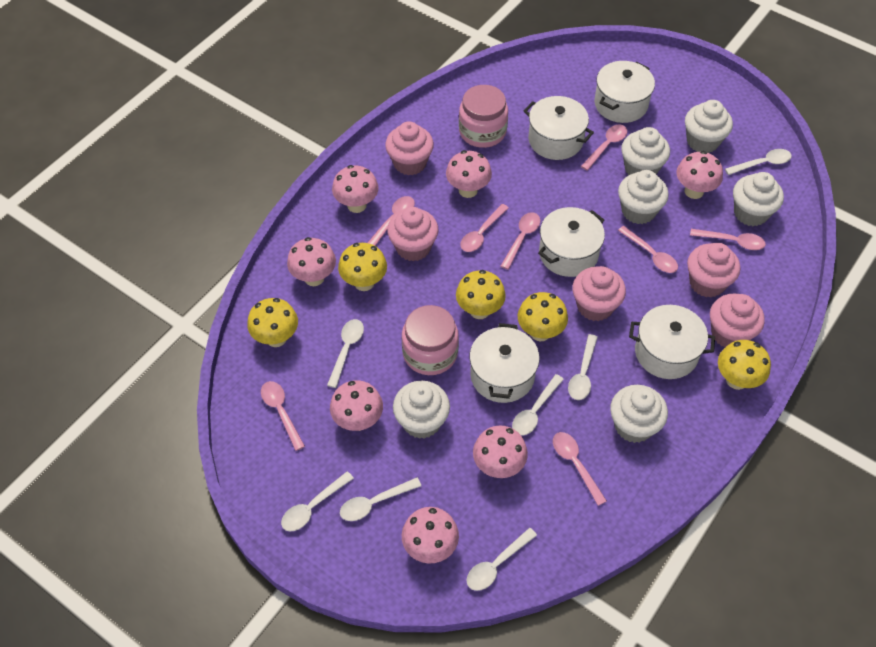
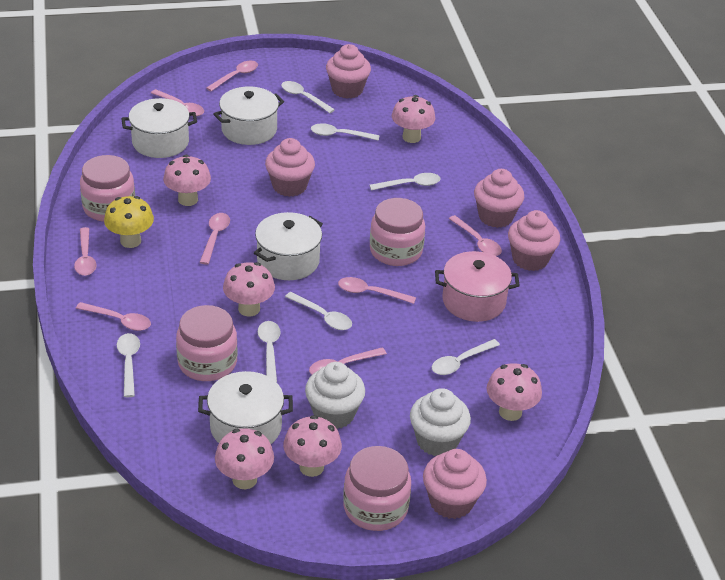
pink jar: [402,305,459,375] [459,85,508,148] = 2 -> [80,155,135,222] [176,305,237,381] [343,446,411,531] [370,198,425,266] = 4
pink mushroom: [287,237,336,286] [330,380,383,431] [332,165,378,213] [402,507,459,563] [446,150,492,198] [473,425,528,478] [677,151,723,199] = 7 -> [163,155,211,206] [215,428,274,489] [223,262,275,317] [283,415,342,477] [392,95,435,143] [486,363,542,421] = 6
pink pot: none = 0 -> [435,251,520,322] = 1
white cupcake: [393,381,450,439] [610,385,668,443] [618,170,669,224] [621,127,670,175] [685,100,733,153] [733,172,784,226] = 6 -> [305,362,365,429] [410,388,471,456] = 2
white pot: [469,323,540,403] [524,96,594,160] [538,207,605,277] [594,61,655,123] [629,305,715,379] = 5 -> [121,98,197,158] [198,371,293,444] [213,87,284,145] [254,212,323,280] = 4
yellow mushroom: [247,298,298,347] [338,243,387,291] [456,270,506,319] [518,292,568,342] [718,340,771,390] = 5 -> [104,196,154,248] = 1

